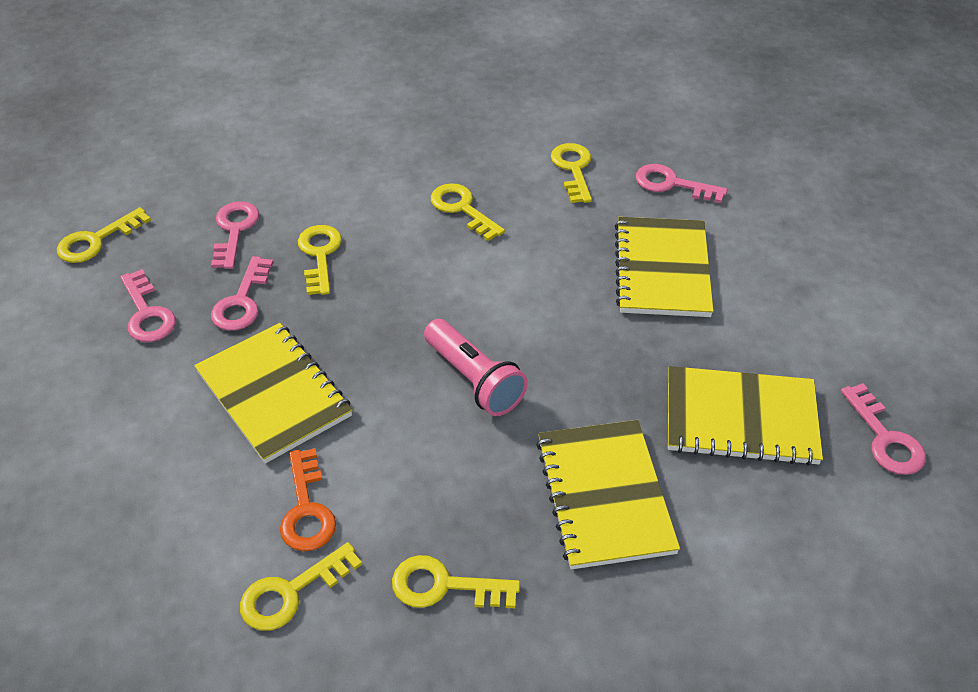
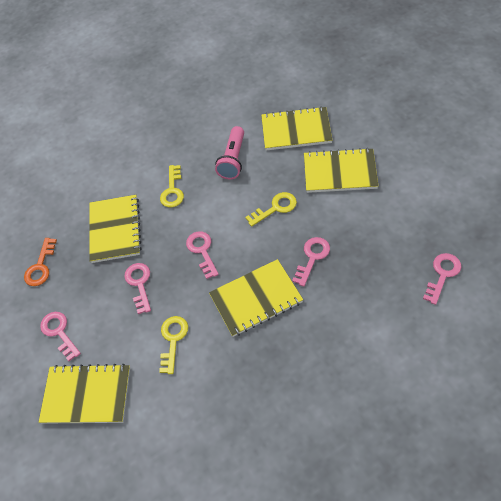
yellow key: [57,207,151,263] [240,542,362,631] [298,225,342,295] [392,555,520,608] [431,183,505,241] [551,143,592,203] = 6 -> [159,316,188,374] [160,165,184,207] [245,192,297,227] = 3
yellow notebook: [194,323,353,464] [536,420,680,570] [615,217,714,317] [668,366,823,466] = 4 -> [39,364,130,424] [89,195,142,263] [209,259,303,337] [261,106,332,150] [304,148,379,193] = 5

